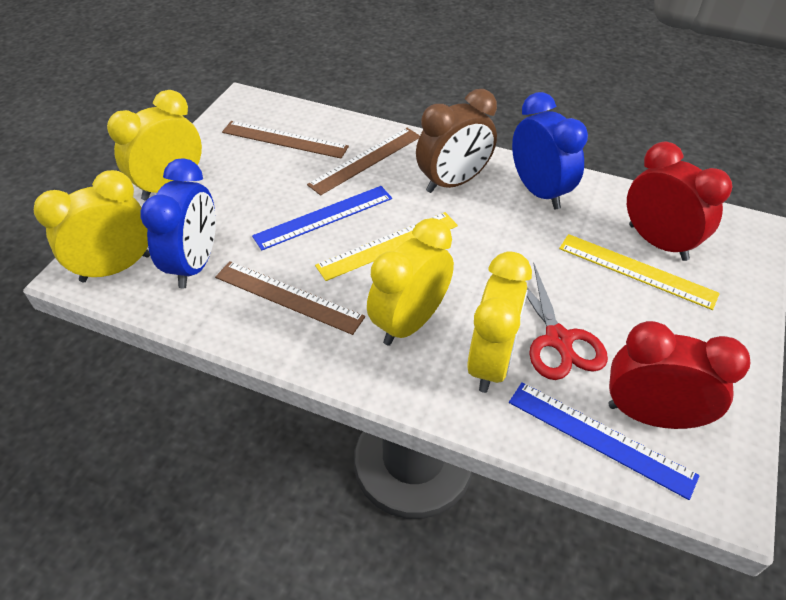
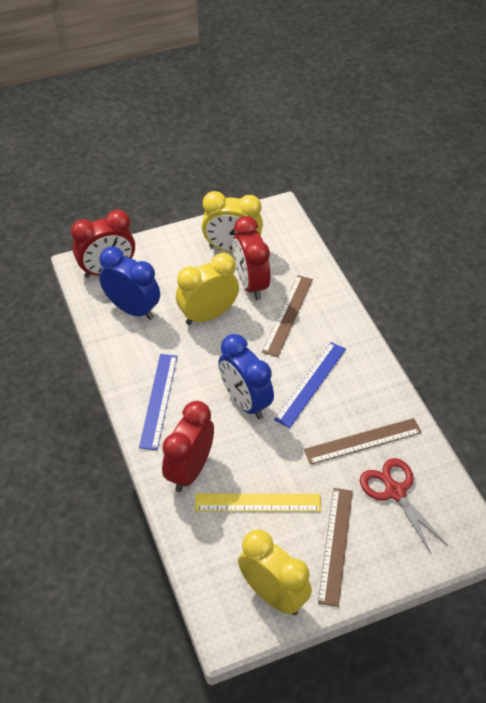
brown clock: [416,89,497,193] = 1 -> none = 0
red clock: [608,321,750,429] [627,142,733,261] = 2 -> [71,210,135,278] [162,401,214,492] [233,216,271,300] = 3
yellow clock: [34,170,150,282] [107,90,202,201] [367,218,454,346] [467,251,532,393] = 4 -> [176,253,239,325] [202,191,263,253] [238,529,312,615] = 3
yellow ruler: [315,212,458,281] [559,234,720,310] = 2 -> [195,494,321,512] = 1

